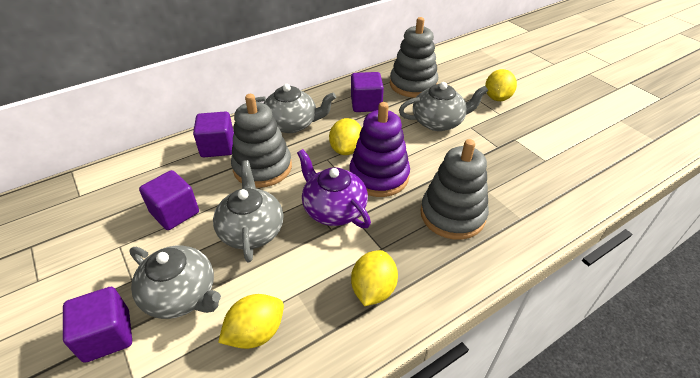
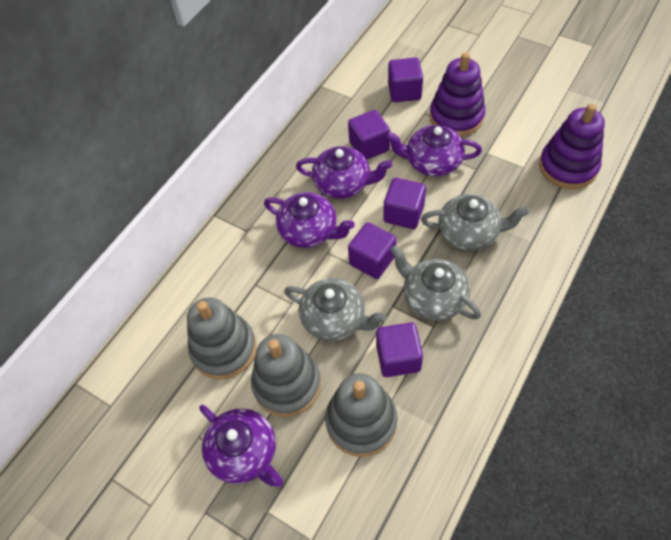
grey teapot: [129,246,221,319] [213,160,283,262] [255,84,336,133] [399,82,488,131] = 4 -> [284,278,387,341] [390,245,481,321] [421,194,529,251] = 3
purple cube: [63,287,132,363] [139,170,199,230] [193,112,234,157] [351,72,384,112] = 4 -> [348,110,390,160] [348,222,397,279] [376,322,423,377] [383,178,426,229] [388,57,423,102] = 5
purple stacking toy: [349,102,410,197] = 1 -> [430,52,485,136] [539,104,605,189] = 2
purple teapot: [297,149,371,228] = 1 -> [199,405,283,487] [264,192,355,248] [296,146,392,199] [385,125,482,177] = 4
yellow lemon: [218,294,284,349] [329,118,362,155] [351,250,398,306] [485,69,517,101] = 4 -> none = 0

